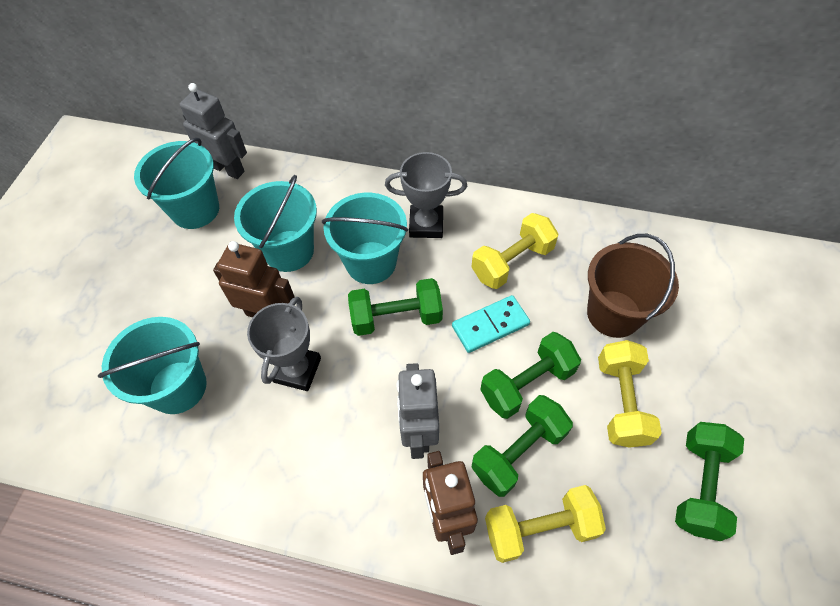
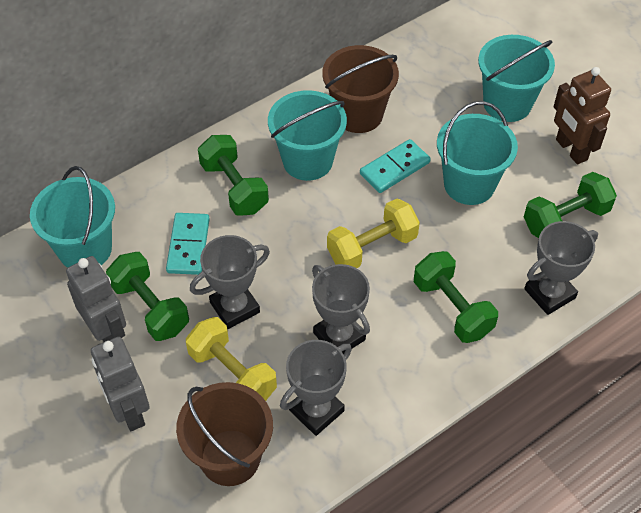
brown bucket: [587,234,679,338] = 1 -> [176,382,273,486] [322,45,399,133] = 2
brown robot: [213,241,295,317] [423,451,478,555] = 2 -> [553,67,611,164] = 1
grey trophy: [247,297,321,391] [385,152,467,238] = 2 -> [190,235,270,329] [280,340,352,436] [312,264,370,354] [524,221,598,315] = 4
turquoise domino: [452,295,530,353] = 1 -> [166,213,210,275] [360,139,430,193] = 2
yellow dumbbell: [471,213,558,289] [485,485,606,563] [598,340,662,448] = 3 -> [186,317,277,401] [327,198,420,268] = 2

